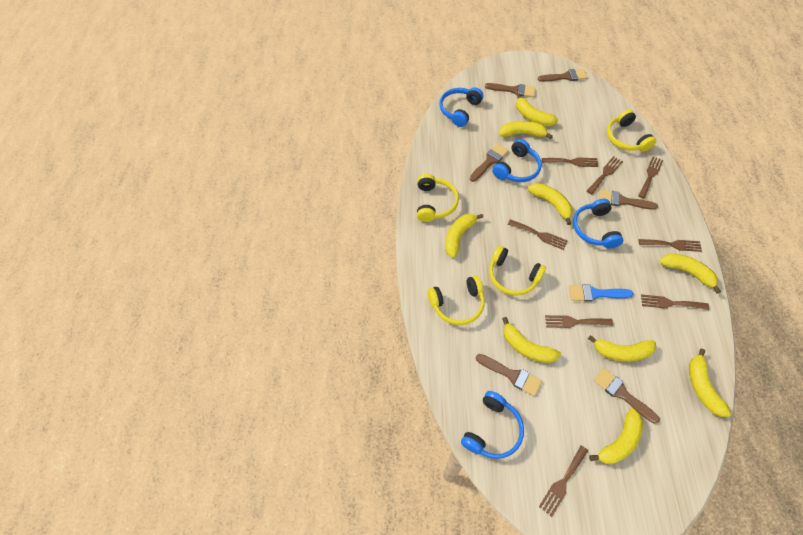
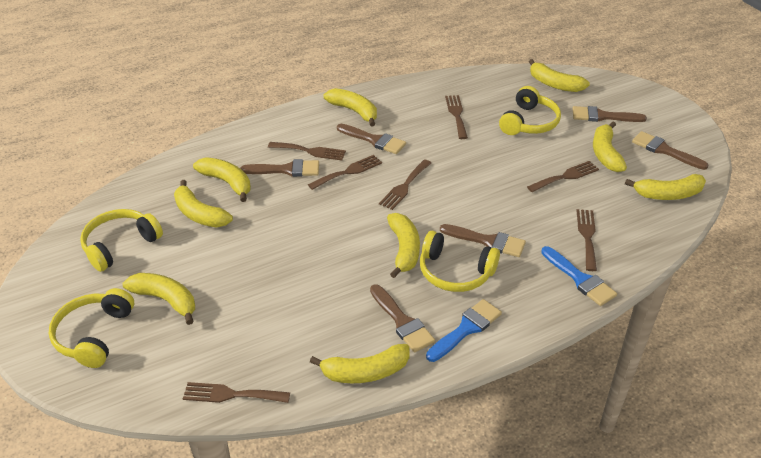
blue brush: [569,284,633,302] = 1 -> [426,299,502,362] [541,246,617,306] = 2
blue headphones: [439,87,483,127] [461,391,524,459] [492,139,542,182] [573,199,623,249] = 4 -> none = 0
brown fork: [508,219,567,250] [539,445,588,517] [542,157,599,167] [545,315,613,328] [587,156,623,194] [638,156,663,199] [639,239,702,252] [641,294,709,310] = 8 -> [183,382,290,403] [268,142,346,161] [308,155,382,190] [379,160,431,210] [445,95,468,139] [527,161,599,192] [576,209,597,271] = 7

